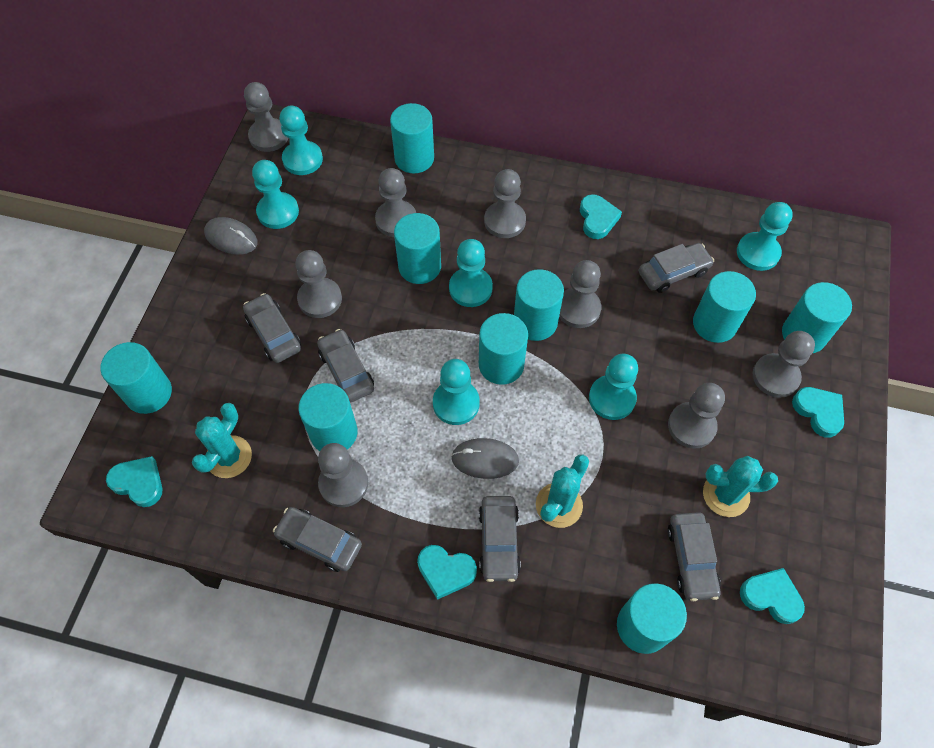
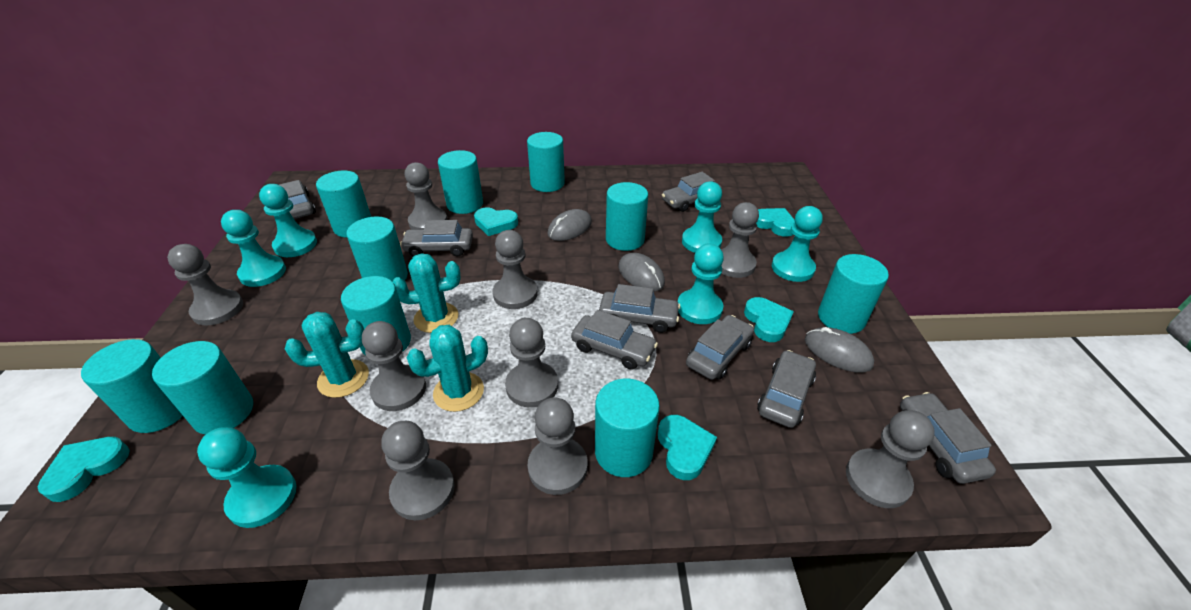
grey car: [243,293,301,363] [273,507,362,572] [317,329,374,403] [479,496,521,582] [639,243,714,293] [667,512,721,601] = 6 -> [279,180,316,219] [400,220,473,256] [571,310,658,370] [599,284,681,333] [662,172,722,212] [686,315,754,380] [757,350,816,428] [900,392,996,484] = 8
grey mouse: [204,217,257,255] [451,438,519,479] = 2 -> [547,209,592,241] [619,253,665,292] [805,327,874,372] = 3
grey pawn: [244,82,288,152] [296,250,342,318] [318,443,368,507] [375,168,416,237] [484,169,526,238] [559,260,601,328] [668,383,725,449] [753,331,815,398] = 8 -> [167,244,243,325] [362,321,426,411] [381,421,455,520] [405,162,447,229] [493,230,537,309] [505,318,558,407] [528,397,588,495] [721,202,759,278] [846,410,935,508] = 9
turquoise cylinder: [100,342,172,414] [298,383,358,451] [390,103,434,173] [394,213,441,284] [479,313,528,385] [514,269,564,341] [617,583,687,654] [693,271,756,343] [782,282,852,353] = 9 -> [81,339,183,433] [152,341,253,435] [316,171,371,238] [341,276,411,355] [346,217,408,282] [438,150,483,214] [527,132,565,192] [595,379,660,477] [606,182,648,251] [818,254,889,334] = 10

